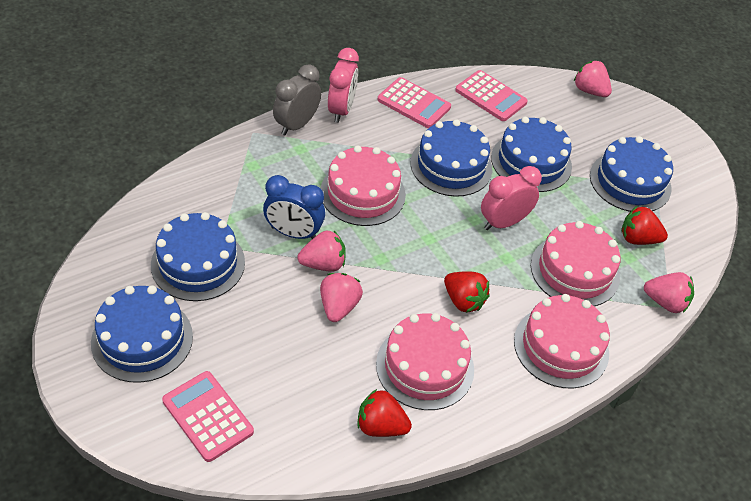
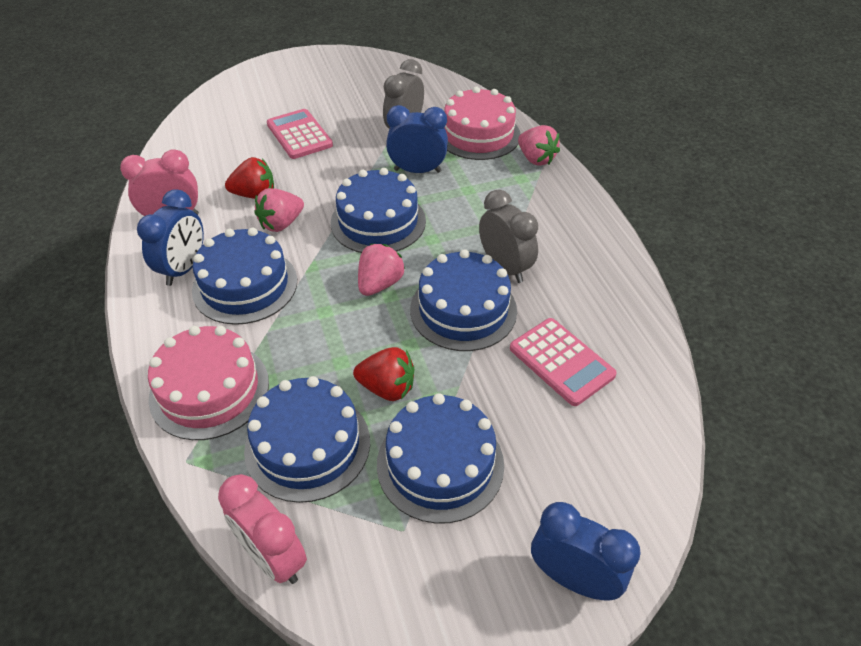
blue clock: [263,175,325,239] = 1 -> [137,189,204,286] [386,105,448,173] [531,502,641,601] = 3
grey clock: [273,64,321,136] = 1 -> [383,59,424,129] [479,190,538,283] = 2
pink cake: [321,145,406,226] [376,313,474,410] [514,294,610,388] [531,221,621,306] = 4 -> [148,326,269,440] [444,87,520,160] = 2
pink calculator: [162,371,254,462] [378,77,451,128] [455,70,528,121] = 3 -> [267,109,333,159] [510,318,617,406] = 2
pink strawberry: [297,231,346,272] [320,273,363,322] [574,61,612,97] [644,272,694,313] = 4 -> [254,188,304,232] [358,244,405,296] [518,125,560,166] = 3
red strawberry: [357,389,412,437] [444,271,490,313] [621,206,668,245] = 3 -> [225,157,274,199] [353,347,414,401] = 2

